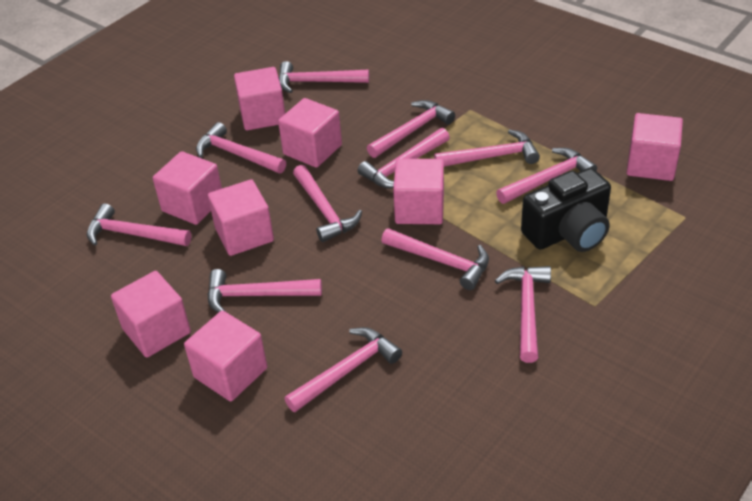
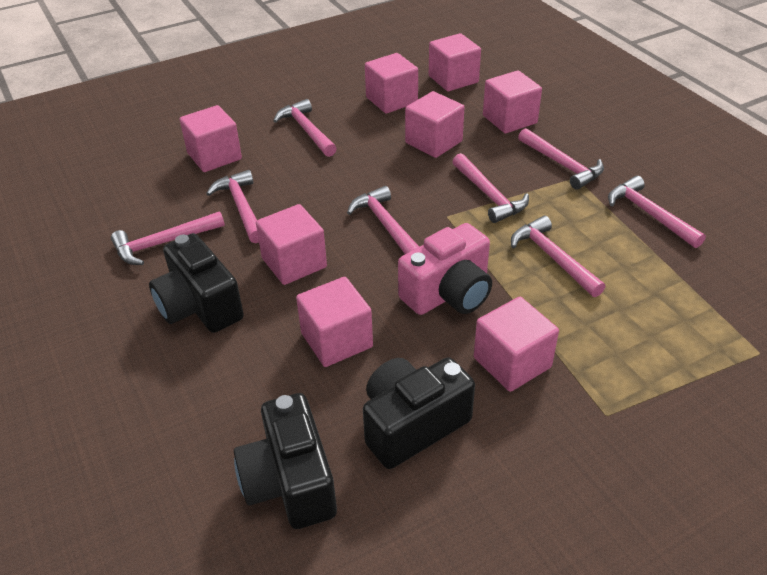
black camera: [521,168,611,252] = 1 -> [149,233,244,333] [234,393,337,529] [363,357,475,469] = 3
pink camera: none = 0 -> [398,223,492,315] = 1
pink hammer: [87,203,191,246] [196,122,286,173] [207,269,322,313] [279,61,369,93] [284,327,402,412] [293,165,362,242] [358,128,450,188] [367,100,455,158] [381,228,489,290] [434,130,540,167] [495,266,551,363] [496,148,597,204] = 12 -> [111,211,225,265] [206,170,259,243] [273,99,337,157] [347,186,419,254] [452,153,529,223] [511,216,605,297] [518,128,604,190] [608,176,706,248] = 8

